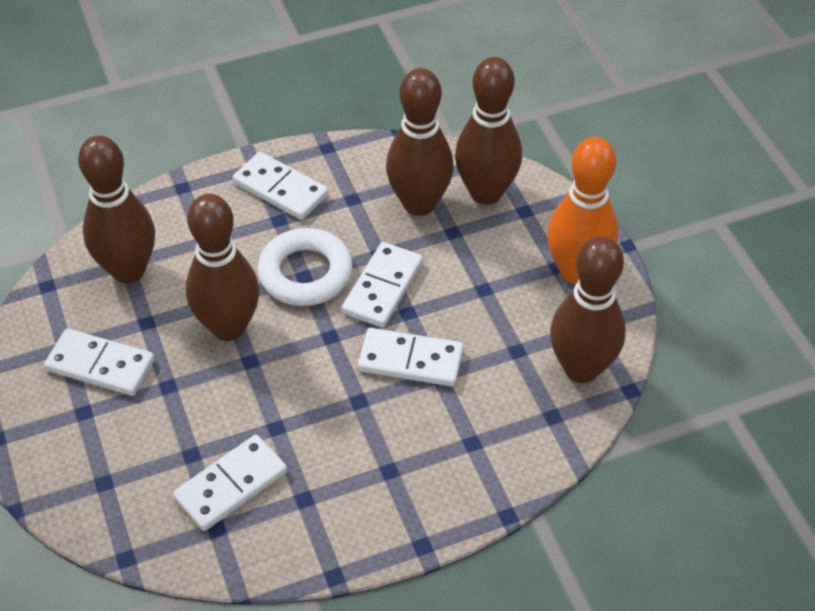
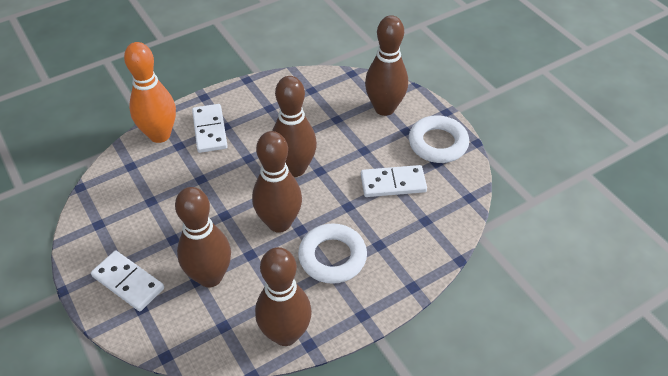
white domino: [44,329,155,396] [173,435,287,531] [233,152,328,220] [342,242,423,328] [358,328,463,387] = 5 -> [91,251,164,311] [192,104,228,153] [361,165,427,197] = 3
white ring: [258,228,353,306] = 1 -> [298,223,367,284] [409,115,469,163] = 2

